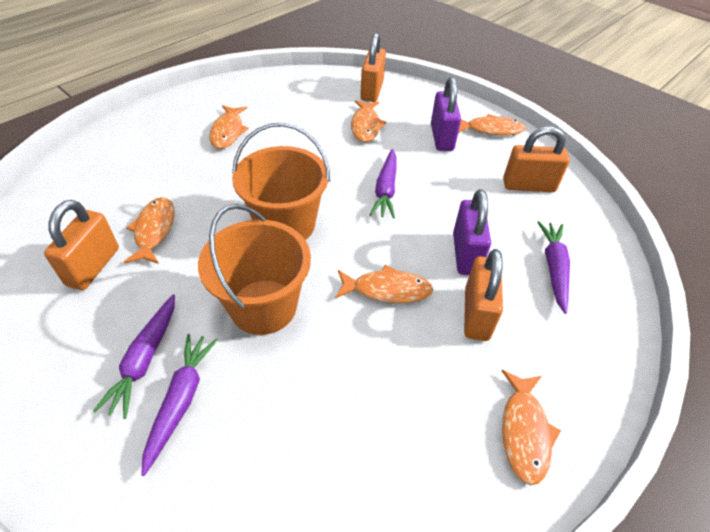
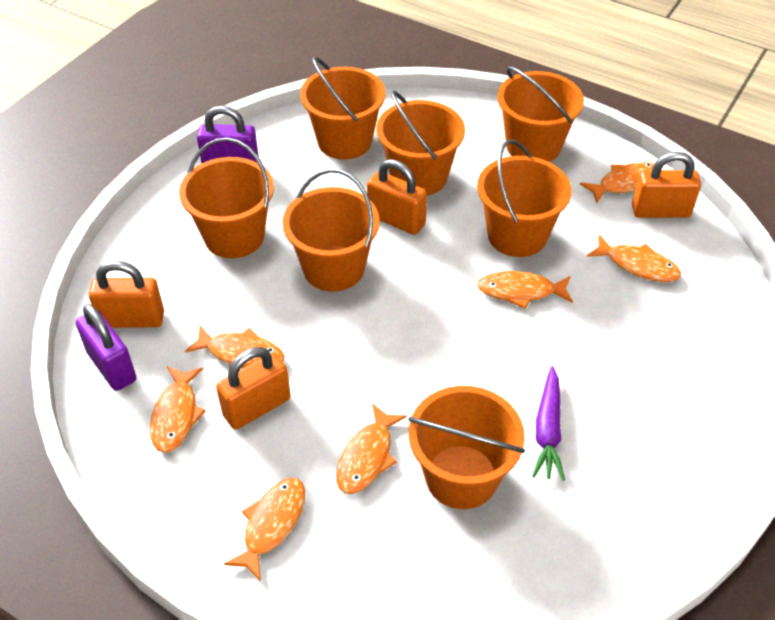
orange bucket: [198,204,311,335] [232,123,330,240] = 2 -> [179,138,274,258] [282,169,380,292] [300,57,386,159] [377,90,465,196] [408,386,525,509] [477,140,572,257] [497,66,584,162] = 7
orange fish: [124,197,175,264] [209,105,249,149] [335,265,433,303] [351,100,387,142] [459,114,526,136] [502,370,561,485] = 6 -> [150,366,205,453] [185,325,284,368] [224,478,305,581] [336,403,407,494] [477,271,573,309] [580,162,654,203] [587,235,681,282] = 7
purple carrot: [93,294,175,419] [141,334,218,476] [370,149,397,219] [537,221,570,314] = 4 -> [532,366,565,481] = 1

